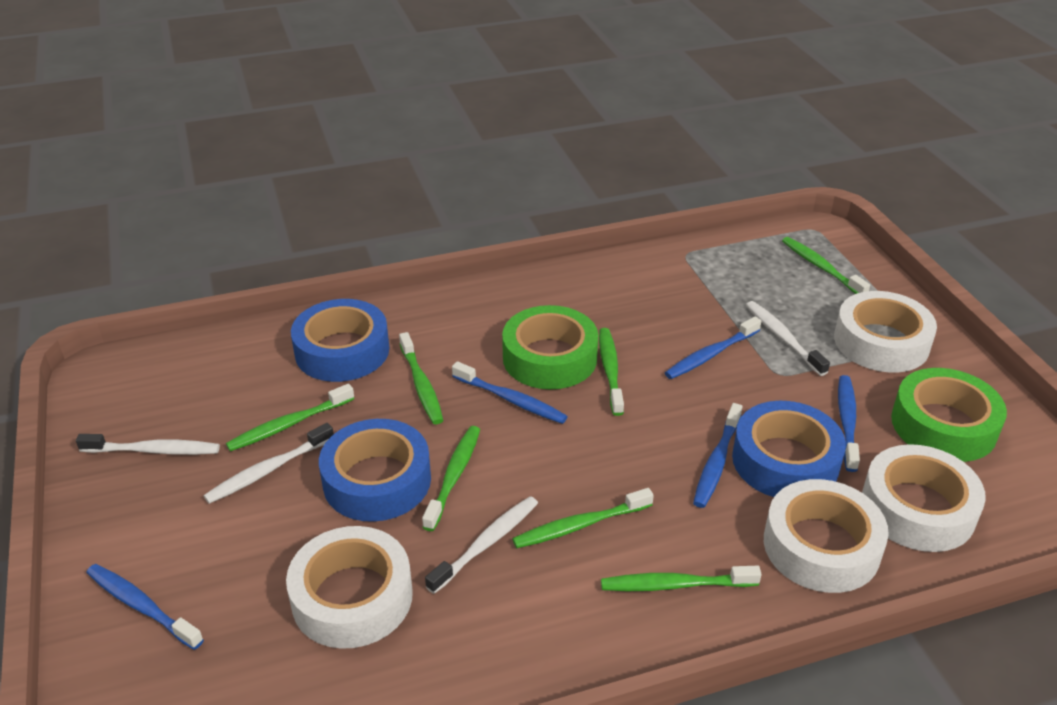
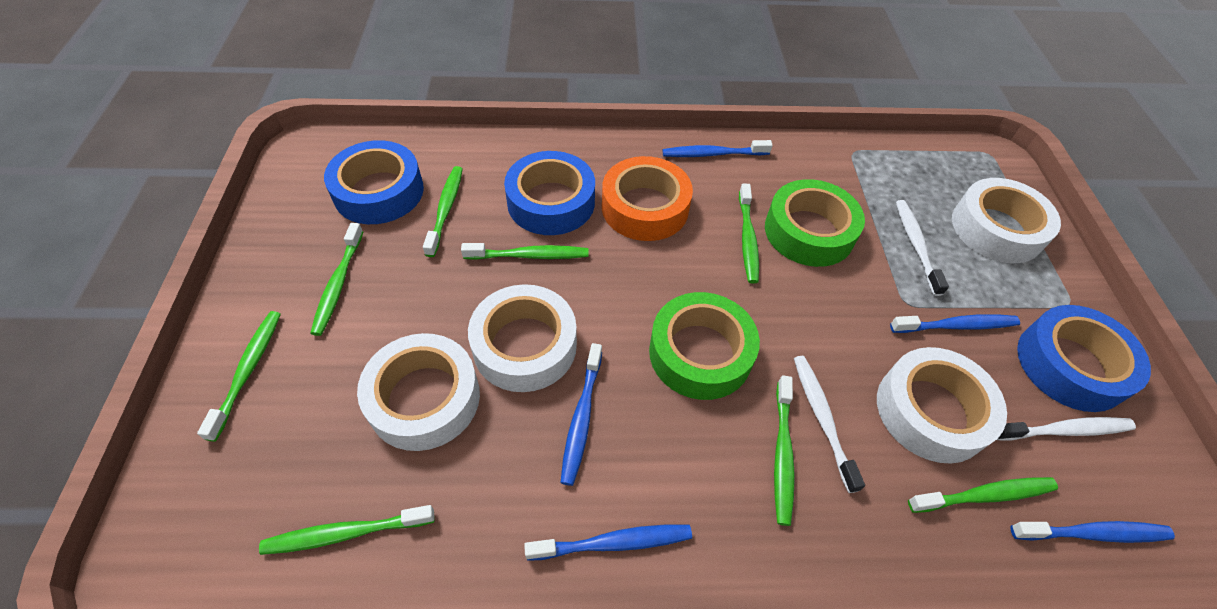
green toothbrush: [226,383,354,451] [399,332,443,424] [422,426,480,531] [512,488,654,548] [599,328,624,416] [601,566,762,591] [782,237,870,294] = 7 -> [197,311,281,442] [259,505,435,555] [310,223,363,336] [423,166,463,257] [461,243,589,260] [739,183,759,284] [774,375,795,526] [908,477,1058,513] = 8
orange tape: none = 0 -> [602,156,693,241] = 1
white toothbrush: [76,434,220,455] [204,423,334,504] [425,496,538,594] [746,301,830,376] = 4 -> [794,356,865,493] [896,200,949,296] [997,417,1136,440] = 3

